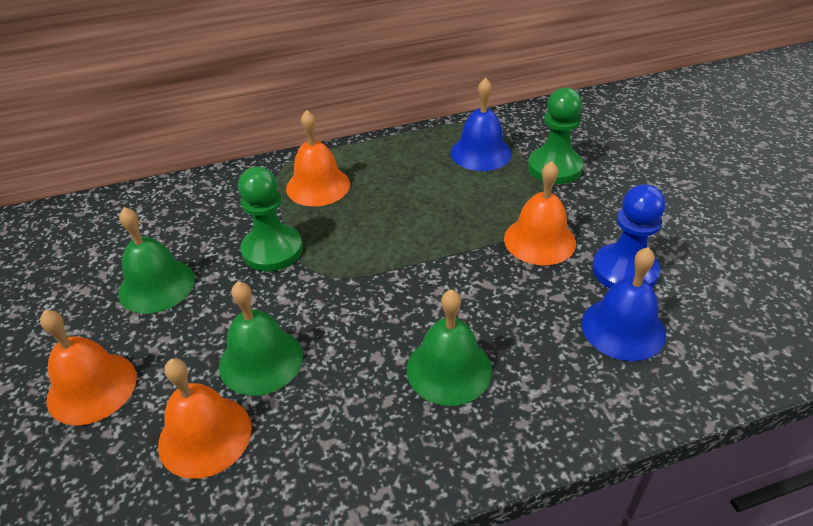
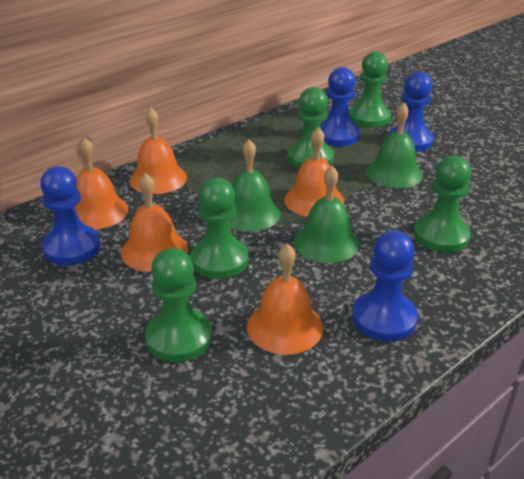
blue bell: [451,78,512,171] [582,247,666,361] = 2 -> none = 0
blue pawn: [592,184,665,289] = 1 -> [40,166,101,265] [321,67,360,147] [352,231,418,342] [389,71,434,152] = 4
green pawn: [238,167,303,271] [528,87,583,184] = 2 -> [145,248,212,362] [191,178,249,279] [288,87,334,169] [349,51,391,128] [414,155,471,252] = 5
orange bell: [40,310,137,426] [158,358,252,479] [286,110,350,206] [504,161,576,266] = 4 -> [74,137,128,230] [121,173,188,272] [130,108,187,194] [247,244,323,355] [284,127,344,217] = 5

